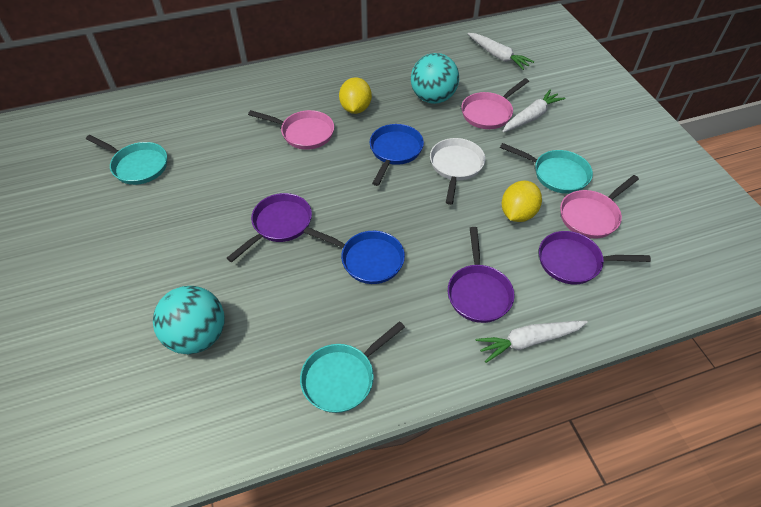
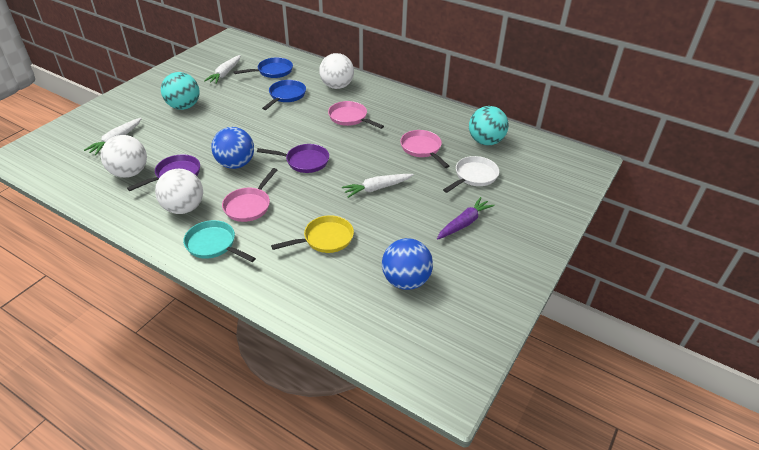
blue ball: none = 0 -> [211,127,254,169] [382,238,433,290] = 2
purple carrot: none = 0 -> [437,197,495,240] = 1
purple pan: [227,193,312,262] [448,227,515,323] [539,231,651,284] = 3 -> [127,154,200,191] [257,144,329,173] = 2
turquoise pan: [86,135,167,185] [300,321,405,413] [500,143,593,194] = 3 -> [183,220,256,262] = 1
white ball: none = 0 -> [101,135,147,178] [155,169,203,214] [319,53,354,89] = 3
yellow lemon: [339,77,372,114] [502,181,542,222] = 2 -> none = 0
yellow pan: none = 0 -> [271,215,354,253] = 1

